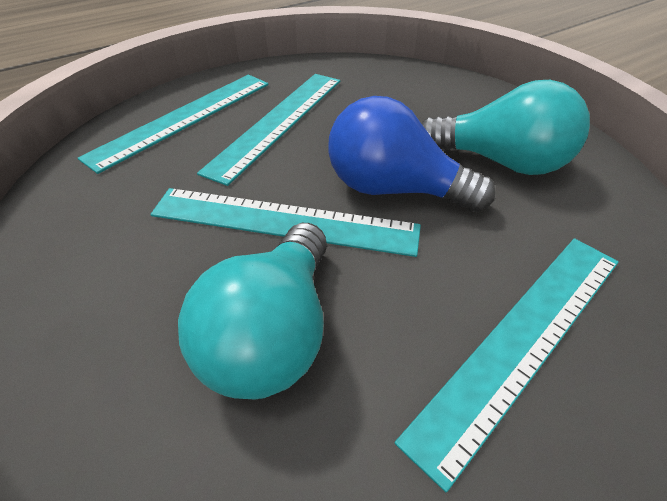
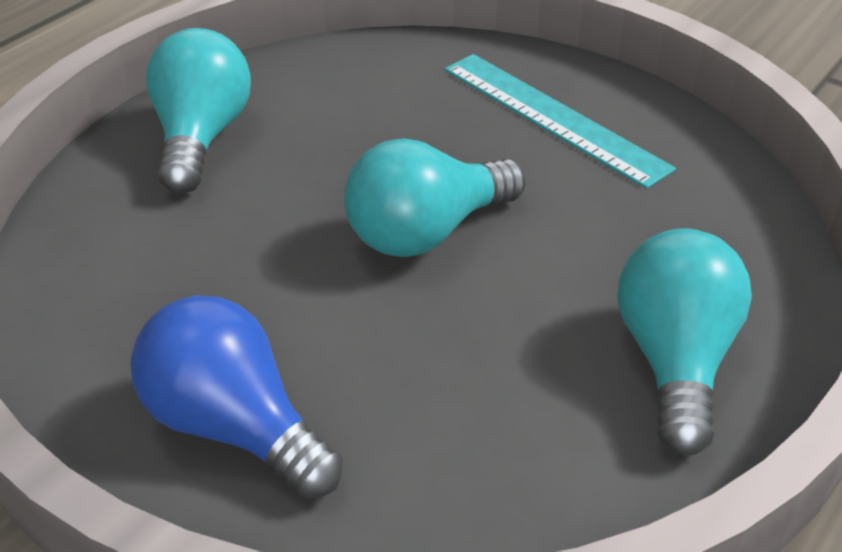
turquoise light bulb: [178,223,327,399] [421,80,590,175] = 2 -> [146,28,251,194] [344,139,526,257] [617,228,752,456] = 3
turquoise ruler: [78,75,269,174] [151,188,421,257] [197,74,340,186] [395,238,619,492] = 4 -> [444,54,676,189] = 1

